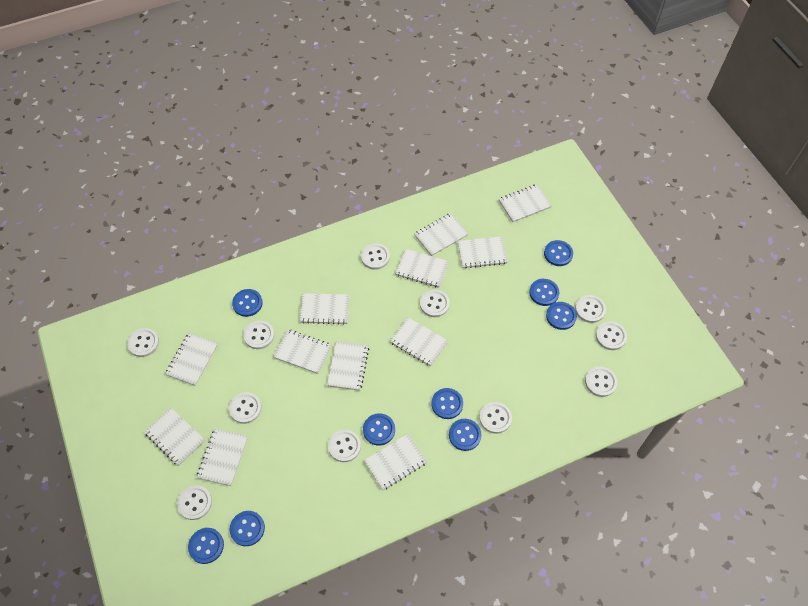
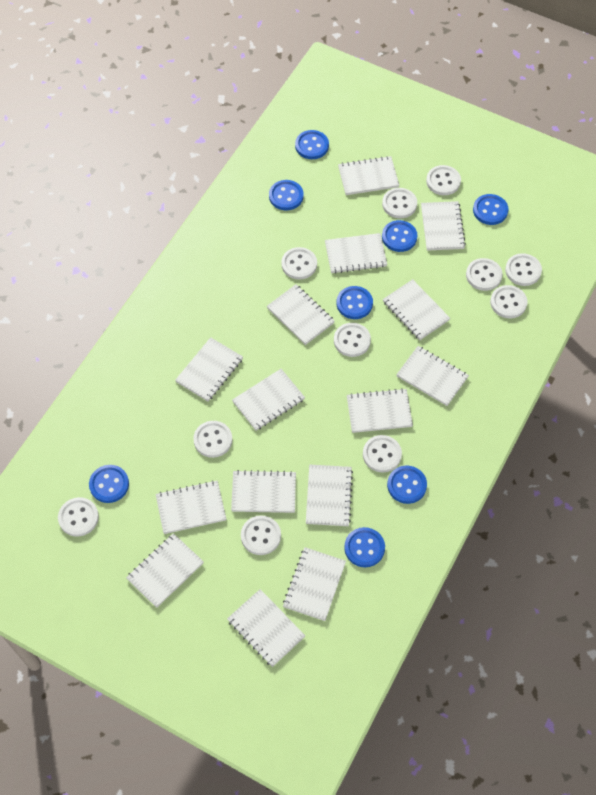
blue button: [188,528,224,564] [229,511,265,546] [232,289,263,317] [363,413,395,446] [431,388,463,419] [449,419,482,451] [529,279,559,306] [544,240,573,266] [546,302,577,330] = 9 -> [89,465,129,503] [269,180,303,210] [295,130,329,159] [337,286,373,319] [344,527,385,567] [382,220,418,252] [387,465,427,504] [473,194,509,225] = 8
white notebook: [144,408,205,466] [165,333,218,386] [197,429,248,486] [273,329,331,374] [300,293,350,325] [327,341,369,391] [364,434,427,490] [390,317,448,367] [395,249,449,288] [414,213,468,256] [458,236,508,268] [499,184,552,222] = 12 -> [126,533,204,608] [156,480,226,534] [175,337,243,401] [227,589,305,667] [231,470,296,513] [232,369,305,430] [267,284,335,345] [283,547,346,621] [306,465,353,526] [325,233,387,274] [338,156,399,195] [347,388,413,433] [383,279,450,340] [396,346,469,406] [421,201,466,251] = 15

